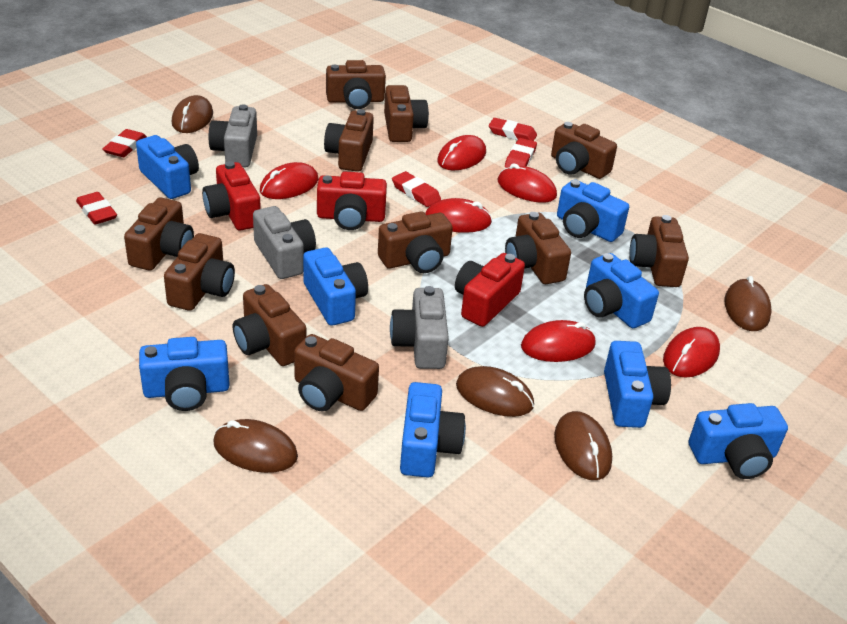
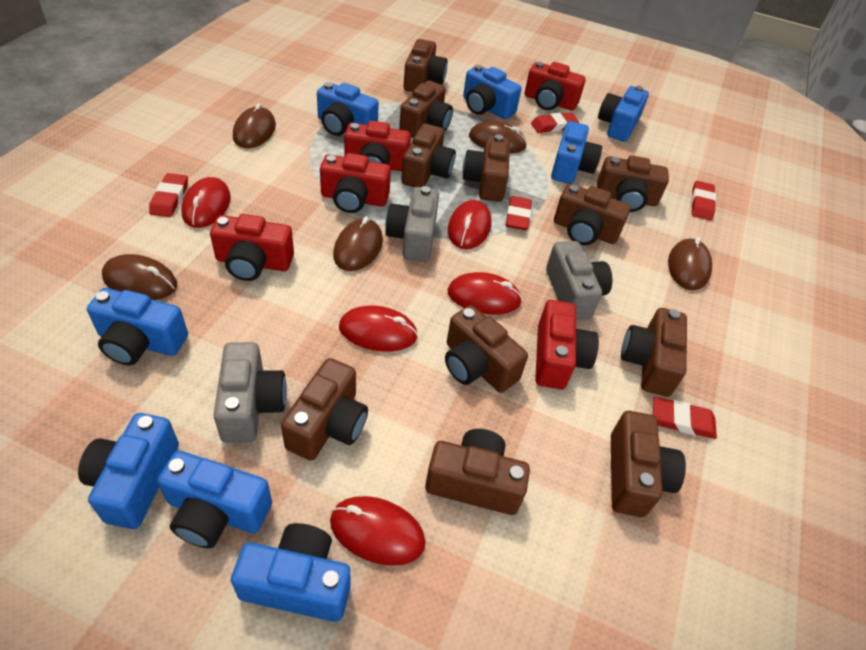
red camera: [202,161,261,230] [317,172,387,230] [455,253,525,327] = 3 -> [210,214,294,281] [320,153,391,213] [344,121,411,171] [525,62,586,111] [535,300,599,389] = 5
red mouse: [260,162,319,199] [425,198,492,233] [437,135,486,170] [498,163,557,203] [521,320,596,362] [663,327,720,378] = 6 -> [181,177,231,228] [330,496,426,566] [339,306,418,352] [447,272,522,315] [448,200,491,249] = 5

